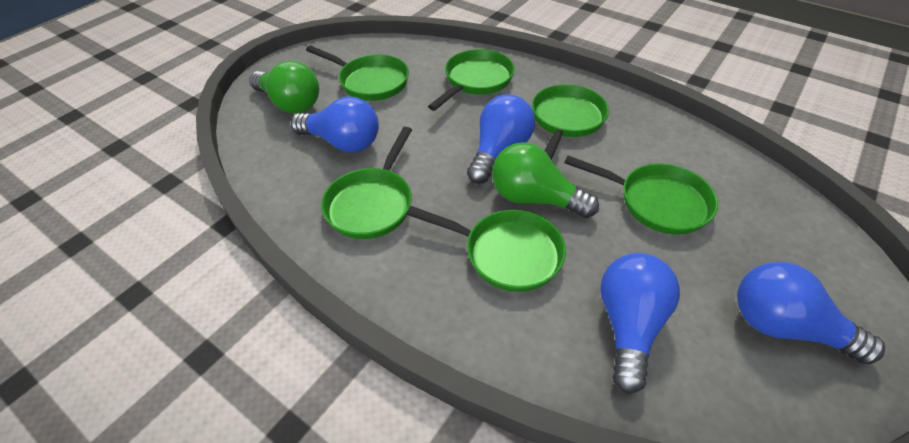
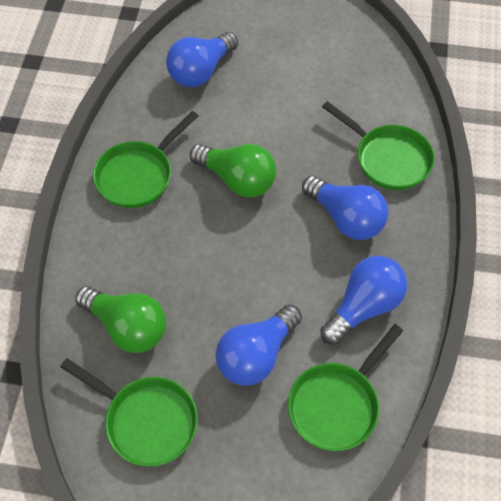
green pan: [306,45,409,101] [321,127,412,239] [407,206,566,292] [428,49,515,111] [532,84,609,160] [564,155,718,235] = 6 -> [60,358,198,467] [93,111,198,208] [288,324,403,451] [322,101,435,190] = 4

